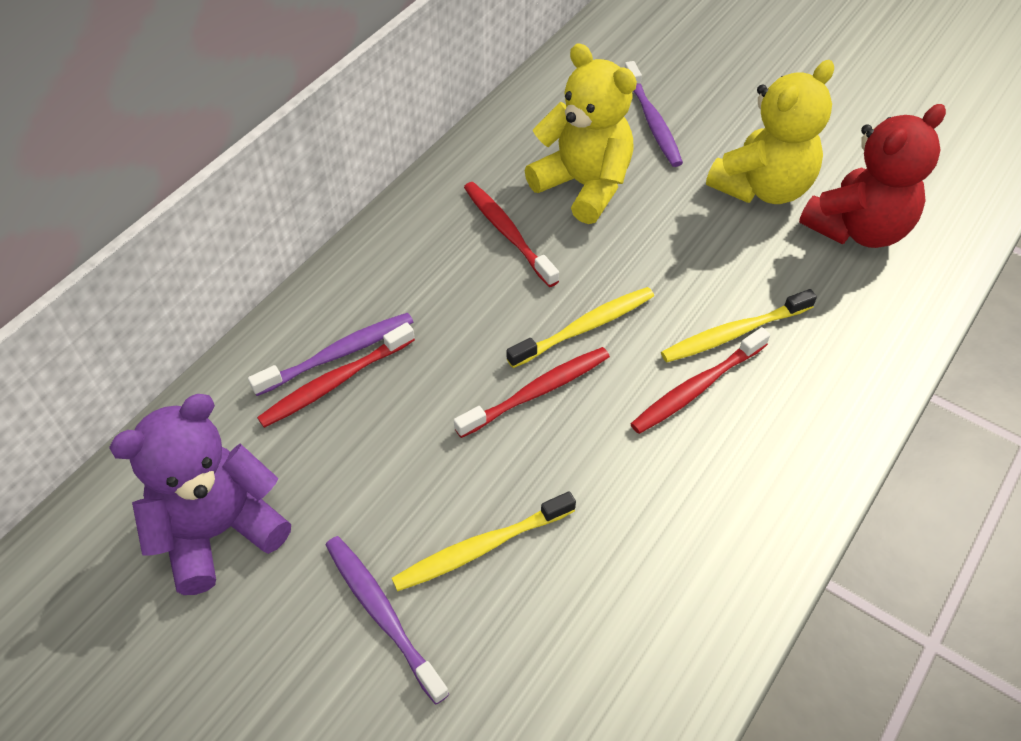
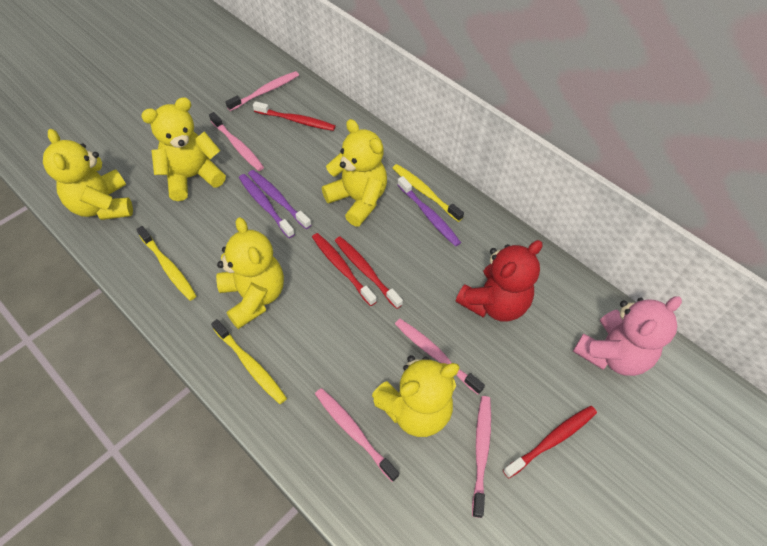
pink teddy bear: none = 0 -> [573,296,682,376] = 1
pink toothbrush: none = 0 -> [209,112,264,171] [225,71,299,111] [315,388,399,482] [395,319,485,394] [472,396,491,518] = 5
purple teddy bear: [109,394,291,595] = 1 -> none = 0
yellow teddy bear: [525,44,637,224] [706,60,834,204] = 2 -> [43,129,133,220] [141,97,226,201] [216,217,284,329] [322,119,387,227] [372,355,460,437] = 5

